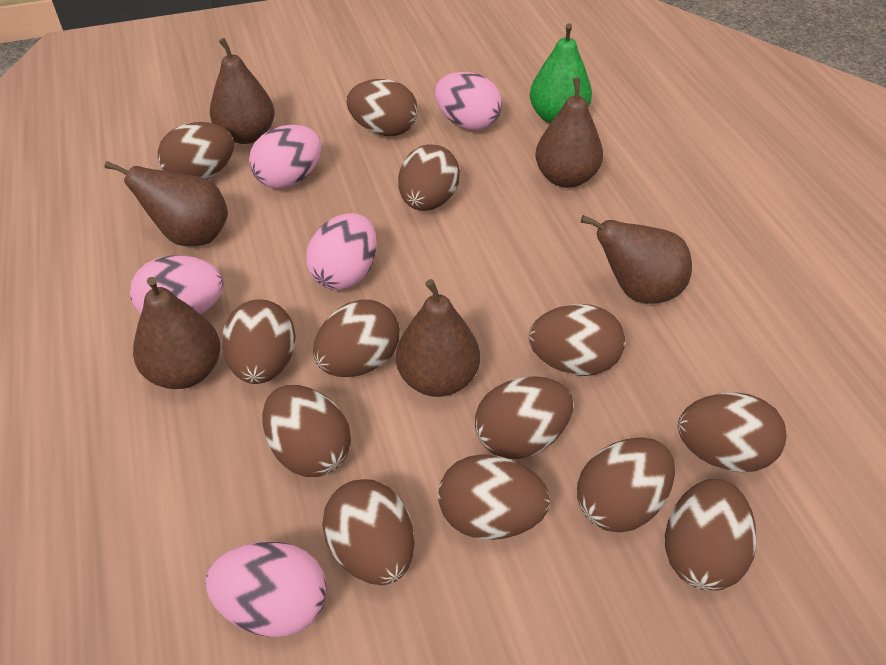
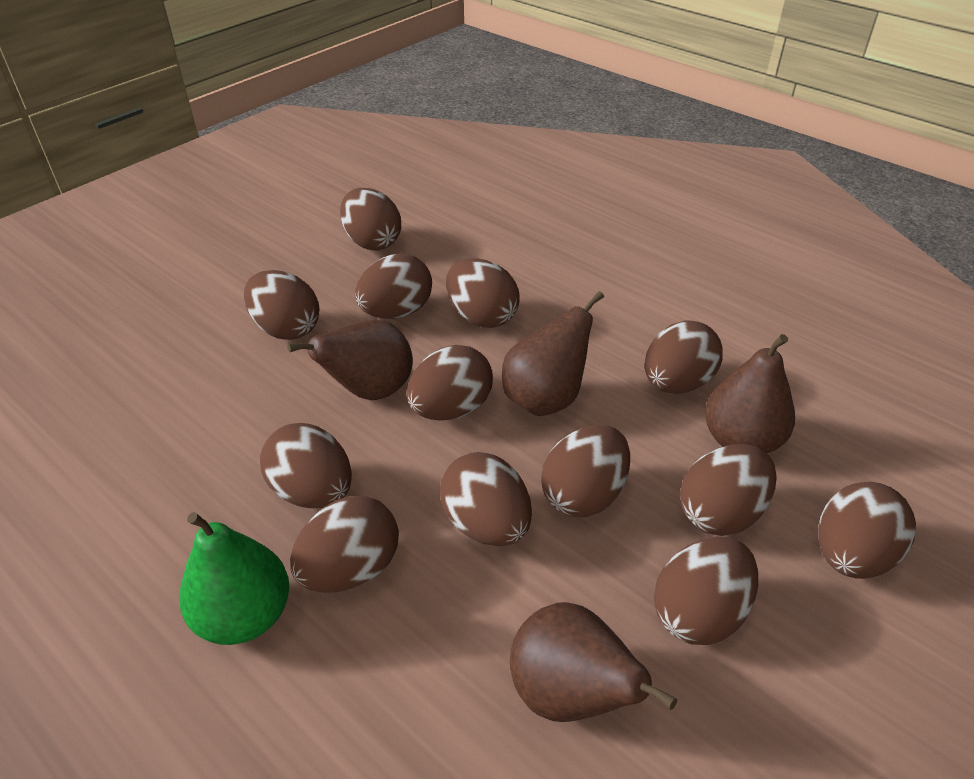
brown pear: [104,161,228,246] [133,277,220,389] [210,38,275,144] [396,279,480,397] [535,78,603,188] [581,215,692,304] = 6 -> [287,320,413,400] [502,291,604,416] [510,602,677,722] [705,334,795,453] = 4
pink egg: [130,255,224,315] [205,542,327,637] [249,125,322,189] [306,213,377,290] [435,72,502,131] = 5 -> none = 0

